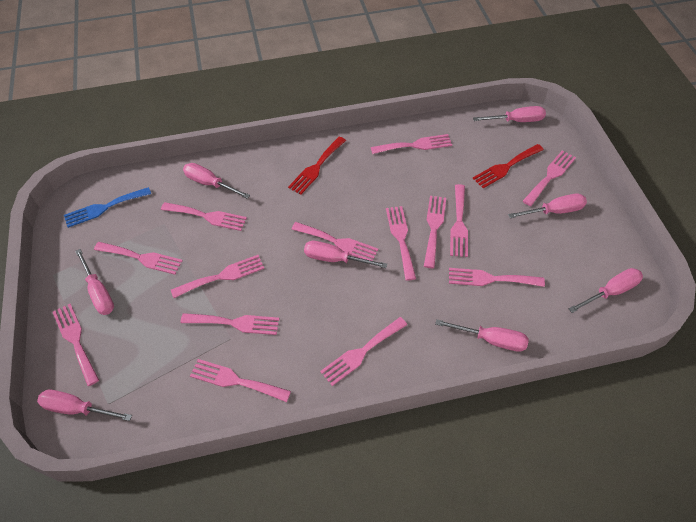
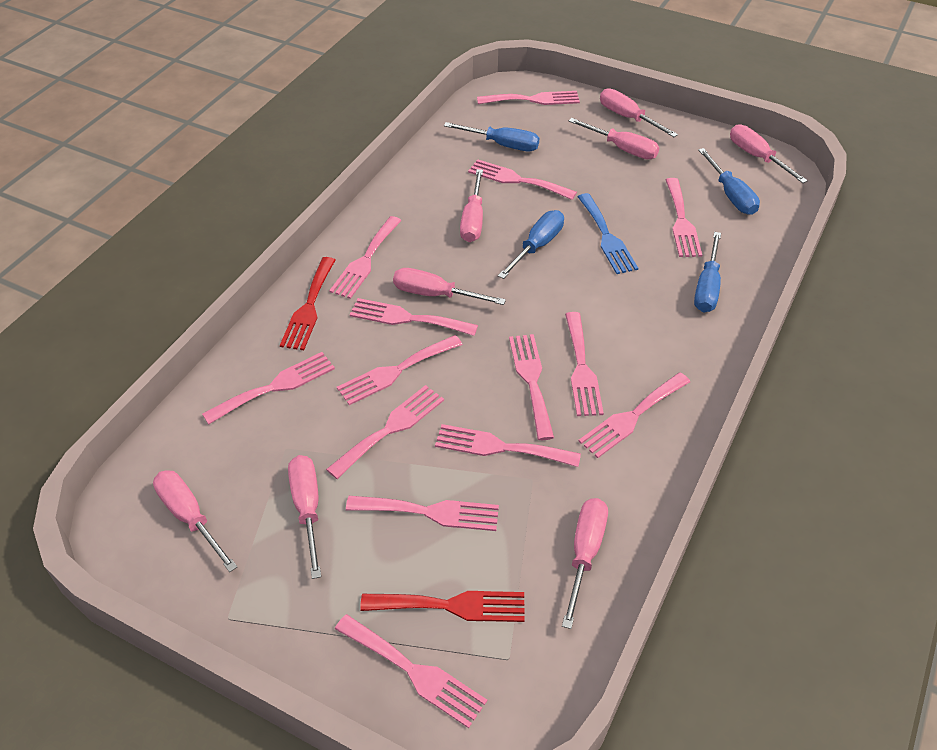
blue screwdriver: none = 0 -> [444,122,539,151] [498,210,564,279] [694,232,721,313] [698,148,760,215] = 4

